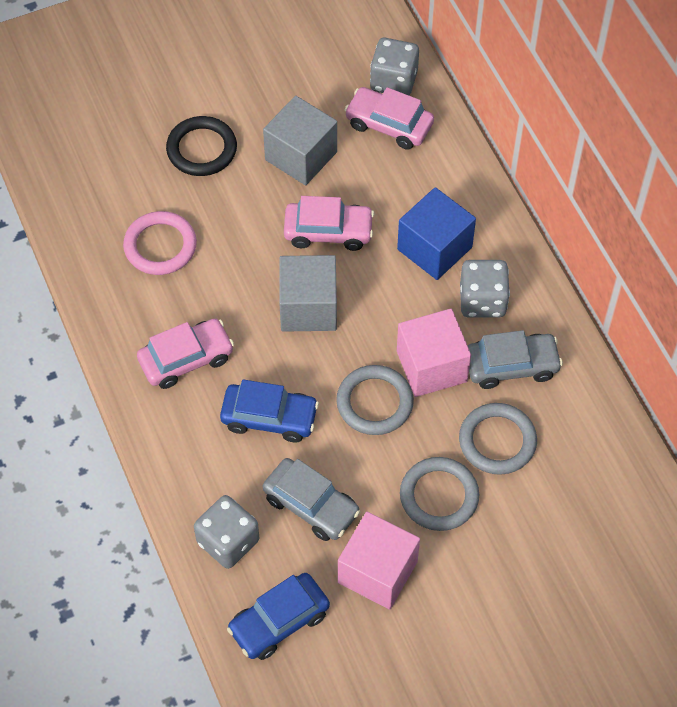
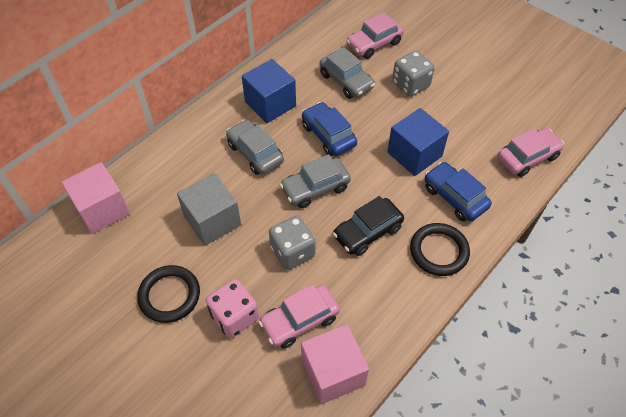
black car: none = 0 -> [333,196,404,256] = 1
black ring: [166,116,237,176] = 1 -> [137,265,200,323] [410,223,470,276] = 2
blue cube: [397,187,476,280] = 1 -> [242,59,296,123] [387,108,449,176] = 2
grey car: [263,458,360,541] [467,330,563,389] = 2 -> [226,120,284,175] [280,154,351,208] [319,47,375,99] = 3
grey cube: [263,96,337,185] [279,255,337,332] = 2 -> [177,173,241,246] = 1
grey dice: [194,495,259,569] [370,38,419,95] [460,260,510,318] = 3 -> [269,216,316,270] [392,51,434,97] = 2
grey ring: [336,365,414,435] [400,457,479,531] [459,403,537,475] = 3 -> none = 0
pink dice: none = 0 -> [206,279,259,338] = 1
pink ring: [123,211,197,275] = 1 -> none = 0

